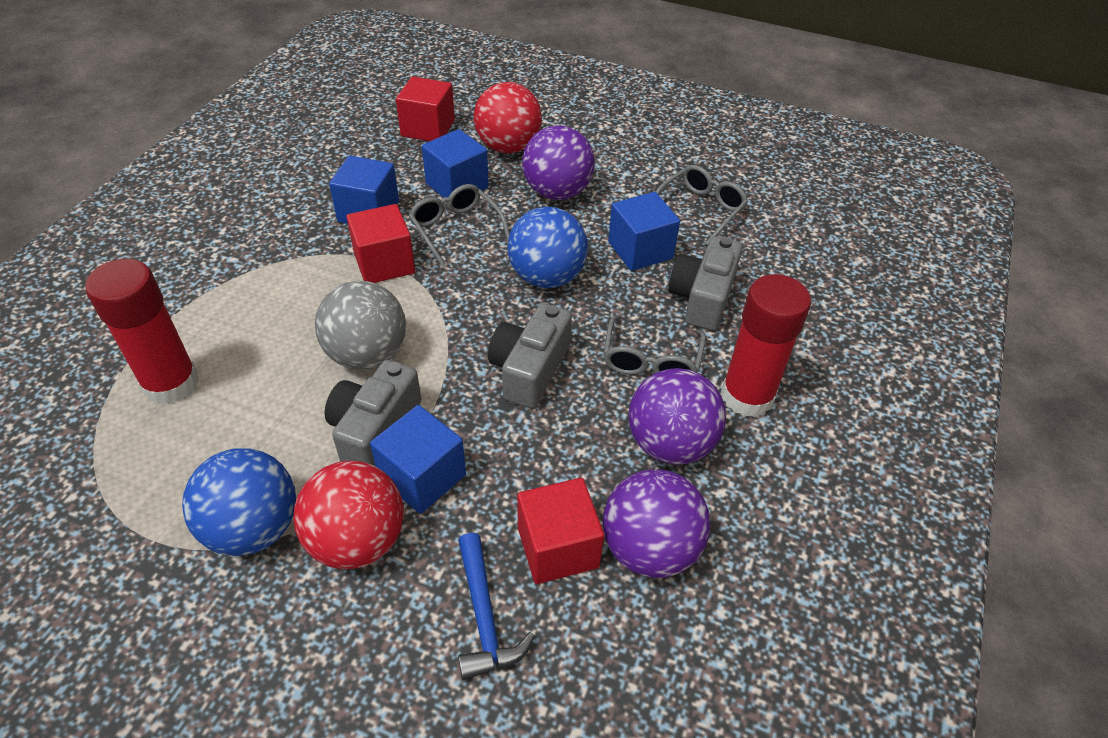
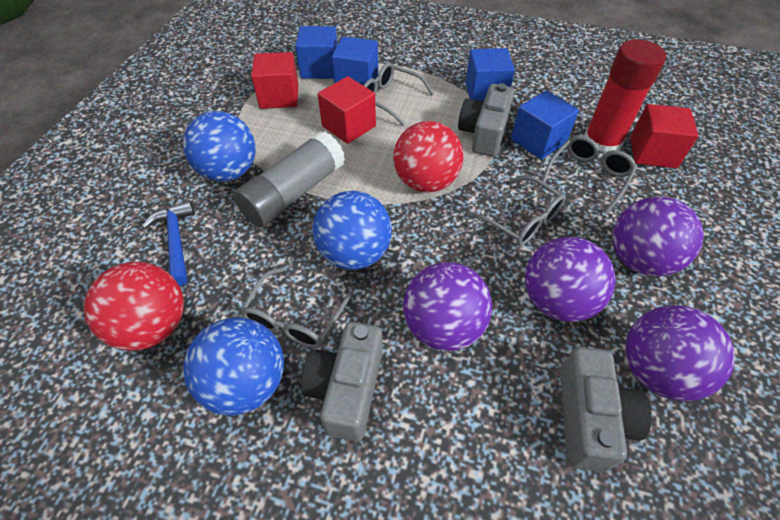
blue ball: [182,448,296,556] [507,207,588,288] = 2 -> [183,111,256,181] [184,317,284,416] [313,191,392,270] = 3
grey ball: [315,281,406,369] = 1 -> none = 0
grey glasses: [409,184,510,266] [603,315,706,375] [656,165,748,245] = 3 -> [240,267,353,349] [363,62,434,126] [467,176,566,246] [542,136,637,214] = 4
grey glue stick: none = 0 -> [233,131,345,227] = 1
purple ball: [522,125,595,200] [603,469,710,578] [628,368,726,465] = 3 -> [403,262,492,351] [525,237,616,322] [612,196,704,276] [625,305,735,401] = 4
red glue stick: [85,259,199,404] [721,274,811,417] = 2 -> [584,39,666,157] = 1

